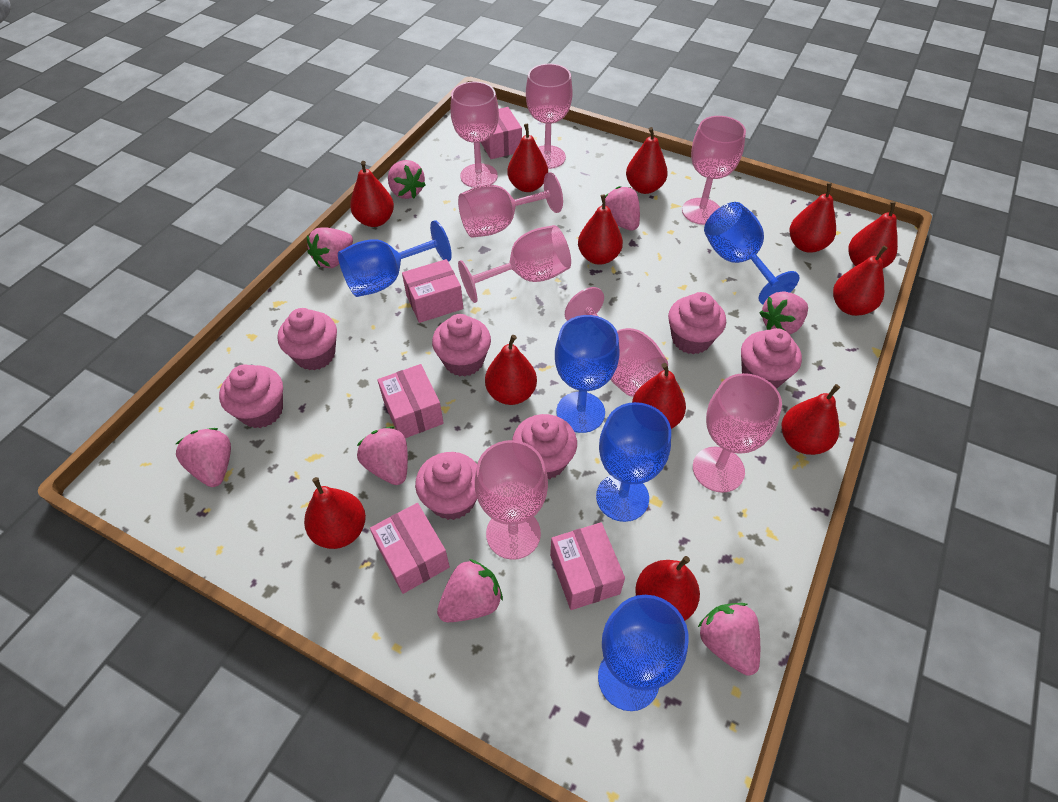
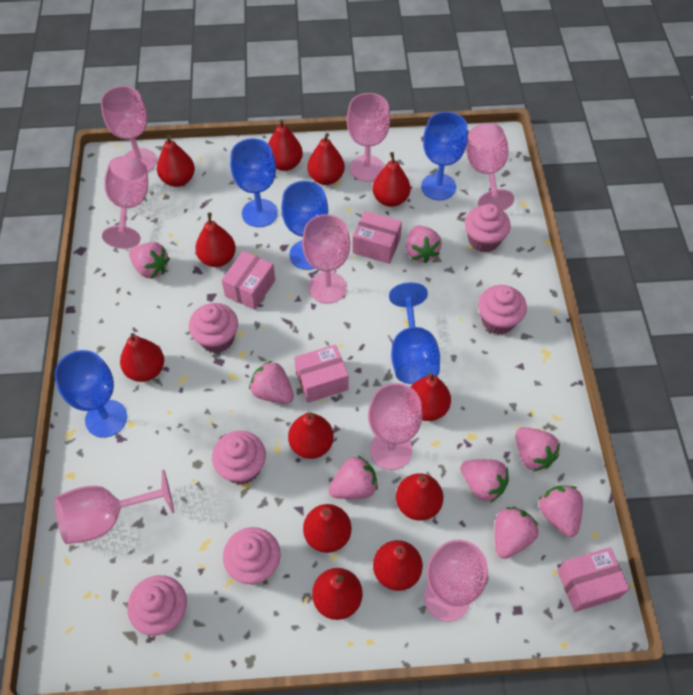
pink box: [370,503,450,594] [377,364,444,438] [402,259,463,323] [481,107,522,159] [550,522,625,610] = 5 -> [221,251,275,310] [294,344,349,403] [353,211,402,264] [557,547,630,612] = 4
pink cupcake: [219,364,283,428] [277,308,337,370] [415,452,477,520] [432,314,491,376] [512,414,577,479] [668,292,726,354] [741,328,802,388] = 7 -> [127,575,187,636] [189,303,238,353] [212,431,266,484] [223,527,281,584] [465,204,510,253] [478,285,527,334] = 6

